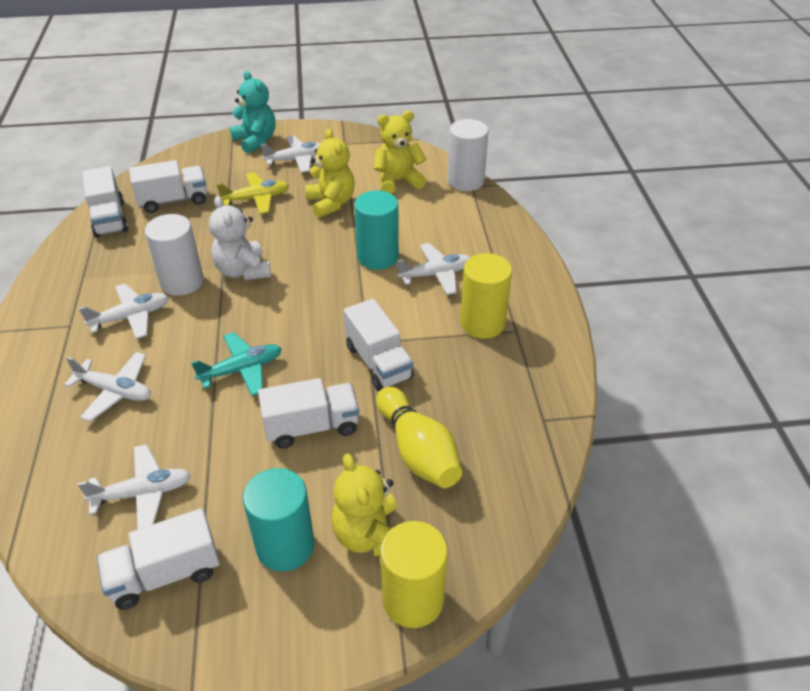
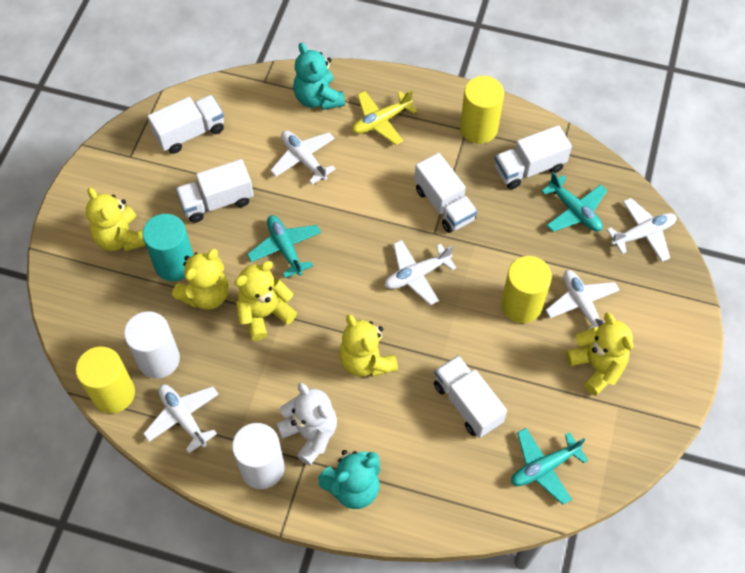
turquoise cylinder: [243,468,314,571] [354,190,399,270] = 2 -> [142,214,193,281] = 1
turquoise plane: [191,332,282,396] = 1 -> [247,215,321,278] [511,428,588,505] [541,172,607,232] = 3
turquoise teddy bear: [230,71,276,154] = 1 -> [293,43,345,110] [318,450,380,509] = 2
yellow bowling pin: [376,387,462,488] = 1 -> none = 0
yellow cylinder: [380,521,448,628] [460,253,512,339] = 2 -> [76,347,135,413] [460,76,504,144] [501,256,552,323] = 3
yellow teddy bear: [305,129,355,218] [331,454,397,556] [374,110,426,194] = 3 -> [86,188,146,251] [172,249,229,310] [234,261,297,341] [339,314,398,377] [566,312,634,396] = 5

